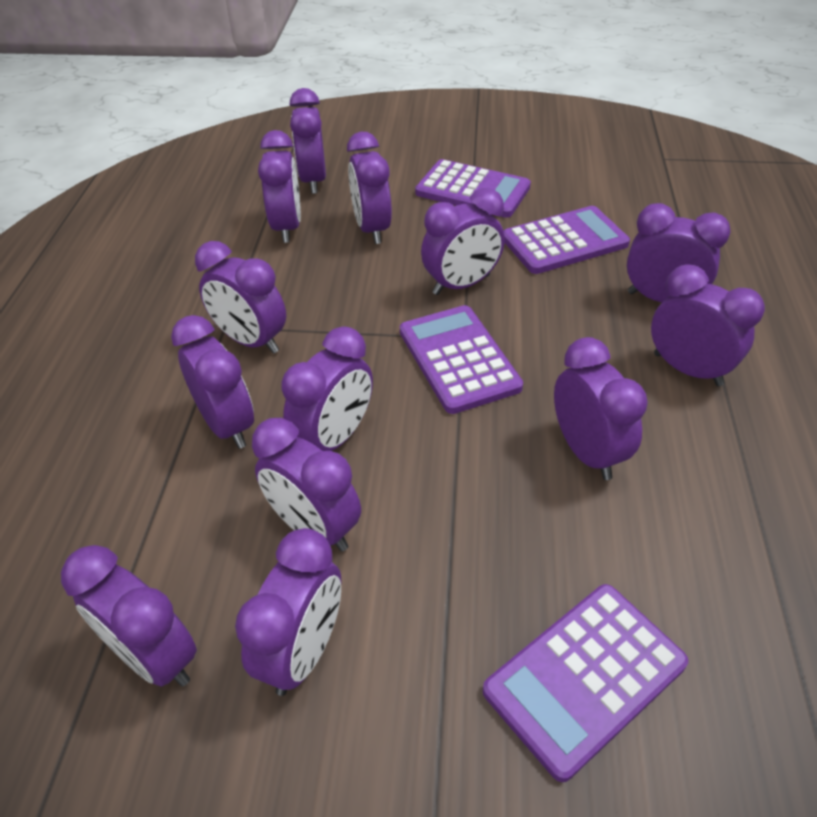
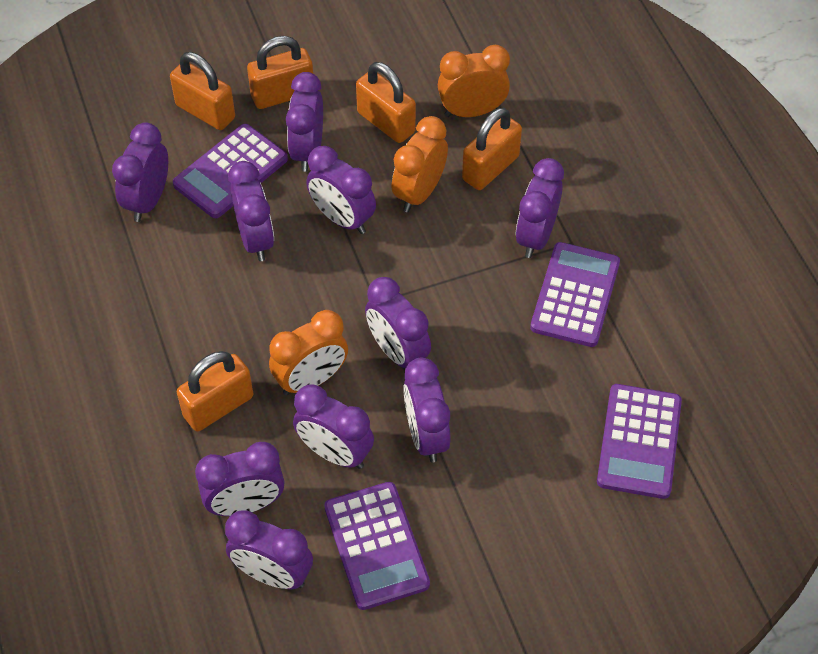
orange clock: none = 0 -> [269,310,348,395] [392,116,448,212] [438,45,510,117] = 3
orange padlock: none = 0 -> [170,52,235,130] [177,351,253,432] [247,36,313,109] [356,62,416,143] [462,108,522,190] = 5
purple clock: [61,545,197,687] [171,315,254,449] [195,241,286,354] [235,528,341,696] [252,418,361,552] [258,130,301,243] [281,326,373,451] [289,88,326,194] [347,132,392,244] [421,188,505,295] [554,337,648,480] [627,203,730,302] [651,264,765,386] = 13 -> [112,122,168,222] [195,442,284,516] [225,511,313,589] [228,161,274,261] [286,72,323,172] [293,384,374,469] [306,146,376,234] [365,277,431,368] [403,358,450,463] [516,158,564,258] = 10

